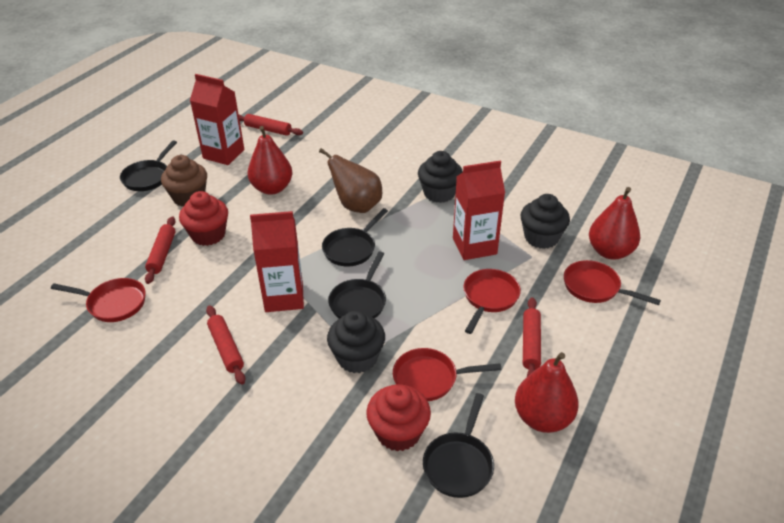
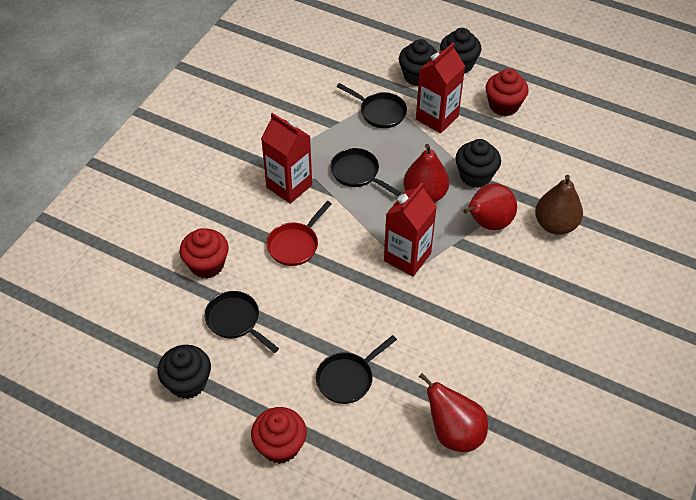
black cupcake: [327,311,385,373] [418,151,463,203] [521,194,570,249] = 3 -> [157,345,211,399] [399,39,438,86] [440,28,481,74] [456,139,501,188] = 4
brown cupcake: [161,155,207,207] = 1 -> none = 0
red cupcake: [179,191,228,246] [366,384,431,451] = 2 -> [180,228,229,279] [251,407,307,464] [485,69,529,116] = 3
red pan: [51,278,146,322] [393,348,501,401] [463,269,521,334] [564,260,661,305] = 4 -> [266,201,332,266] = 1
red rolling pin: [145,216,175,284] [206,306,246,385] [239,114,303,136] [523,297,541,377] = 4 -> none = 0

